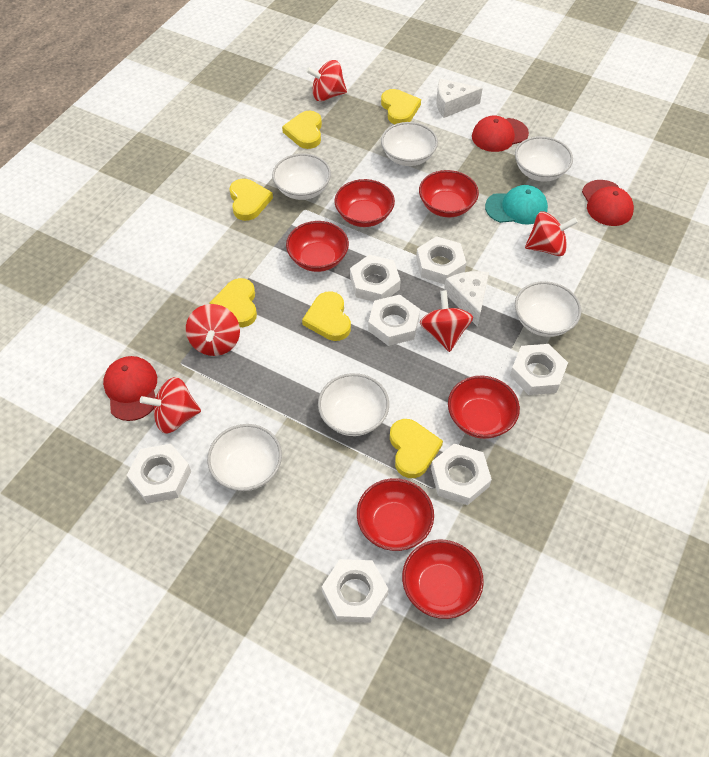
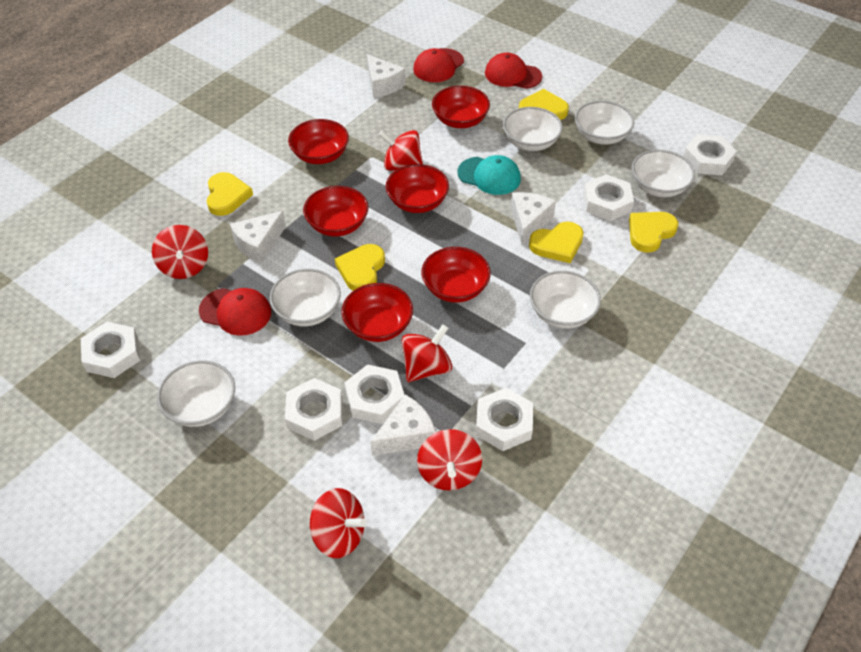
white cheese: [436,79,483,118] [444,271,489,327] = 2 -> [230,211,286,263] [367,54,406,98] [371,394,436,456] [511,192,556,245] = 4
white nut: [127,444,191,503] [322,559,388,623] [350,255,401,302] [368,295,420,346] [416,236,466,284] [431,444,492,505] [510,344,568,395] = 7 -> [81,322,140,378] [285,378,343,441] [344,364,404,424] [476,388,533,451] [583,174,634,221] [683,134,737,175] = 6
yellow heart: [210,278,257,327] [229,179,273,221] [282,111,322,149] [302,291,351,341] [381,89,421,124] [390,419,443,478] = 6 -> [207,172,253,216] [335,244,385,291] [519,89,569,120] [529,222,584,263] [629,212,678,253] = 5

